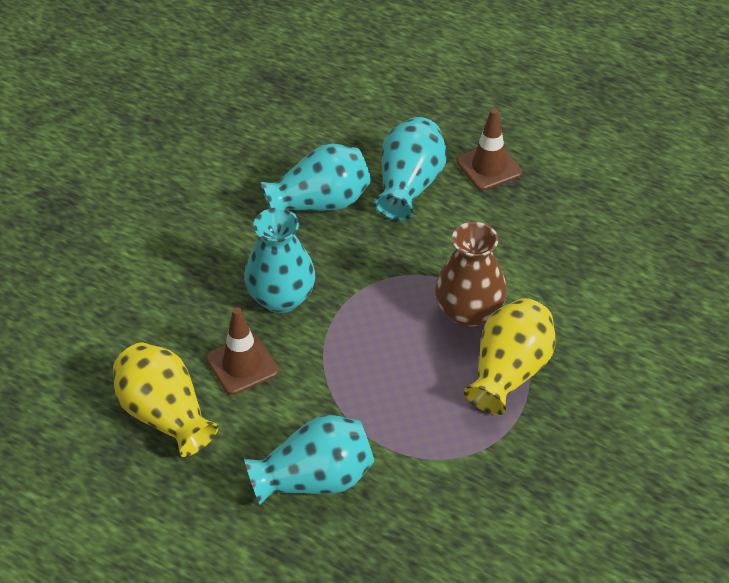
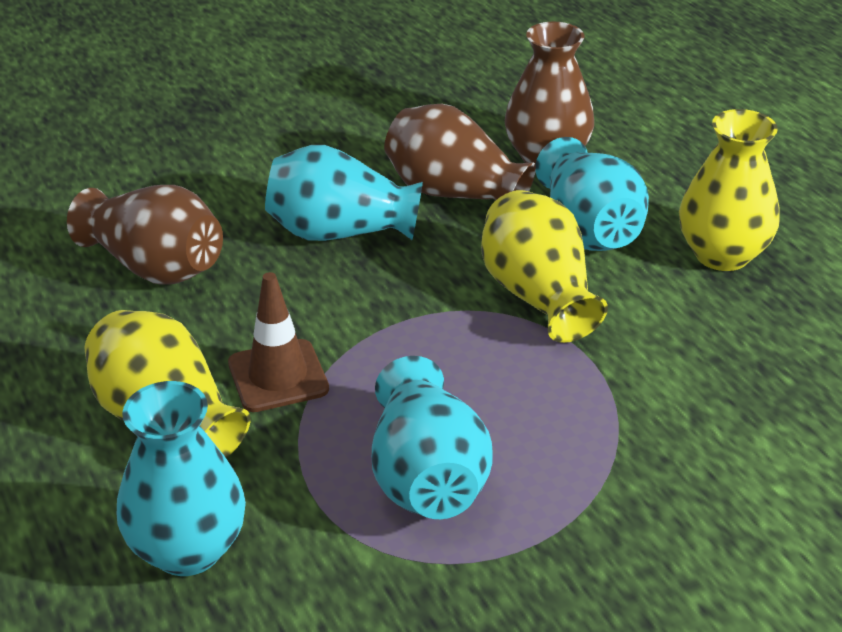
brown traffic cone: [206,307,279,395] [456,109,522,190] = 2 -> [228,272,329,412] = 1
brown vase: [435,222,507,328] = 1 -> [67,185,223,284] [384,104,536,200] [505,22,594,165] = 3
yellow vase: [113,342,219,457] [464,298,556,415] = 2 -> [84,310,251,458] [481,190,608,343] [679,109,780,271] = 3

